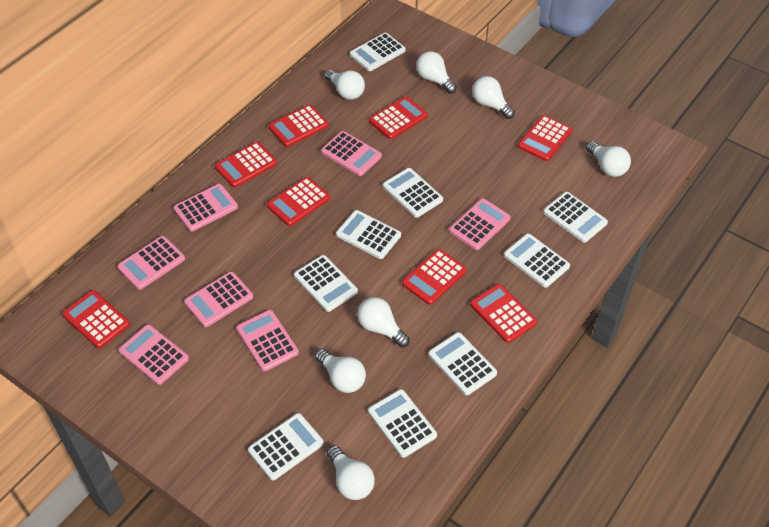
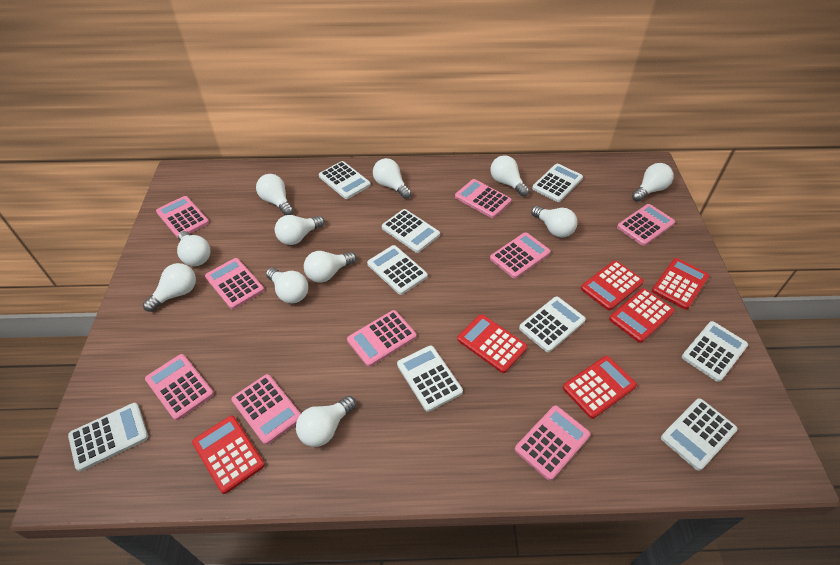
pink calculator: [117,236,185,290] [119,324,189,385] [173,184,238,232] [184,272,253,327] [236,310,299,371] [321,131,382,176] [449,198,511,250] = 7 -> [145,354,214,421] [156,196,209,238] [205,258,264,309] [232,374,301,445] [347,310,416,367] [455,179,511,218] [490,232,551,279] [515,405,591,481] [617,204,675,246] = 9
red calculator: [62,290,130,348] [215,142,277,188] [267,177,330,226] [268,105,328,147] [369,96,428,139] [402,249,467,305] [470,284,537,343] [518,115,572,161] = 8 -> [192,416,265,494] [457,314,527,373] [563,356,637,419] [581,260,644,311] [609,288,675,343] [652,258,709,310] = 6
white light bulb: [315,349,366,393] [324,70,365,100] [327,445,375,500] [357,297,410,348] [416,51,457,94] [472,76,515,119] [586,141,631,177] = 7 -> [143,263,196,312] [177,231,210,266] [256,174,294,215] [266,268,308,303] [275,215,325,245] [296,396,356,447] [304,251,357,283] [373,158,412,199] [490,155,529,196] [531,206,577,237] [632,163,674,202] = 11

